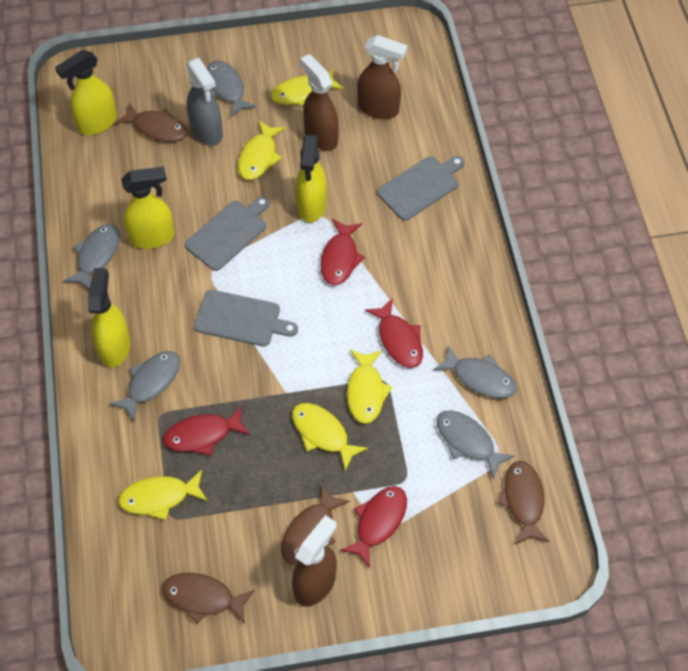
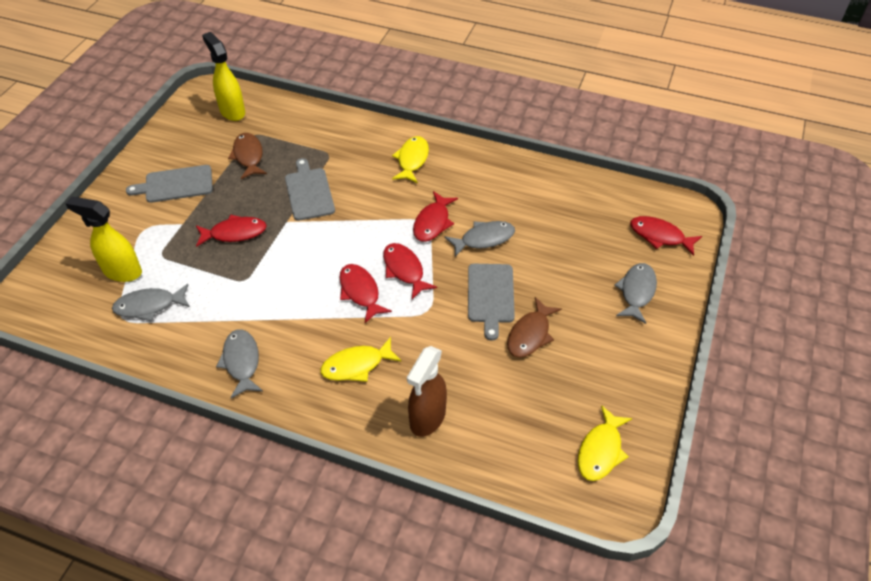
brown fish: [115,103,187,142] [162,573,255,624] [281,484,350,565] [498,461,550,544] = 4 -> [228,133,267,179] [507,297,562,358] = 2
brown spray bottle: [292,515,337,607] [300,54,339,151] [357,35,407,119] = 3 -> [407,346,447,437] = 1
grey fish: [63,224,120,289] [109,351,180,422] [207,61,257,117] [434,345,516,398] [437,410,515,479] = 5 -> [112,284,190,322] [216,329,263,398] [445,221,515,257] [614,263,657,324] = 4
grey spray bottle: [186,58,223,146] = 1 -> none = 0
red fish: [163,406,250,456] [320,219,365,285] [340,486,407,568] [365,298,423,368] = 4 -> [196,215,267,247] [340,264,392,323] [383,243,437,299] [413,191,458,242] [630,216,702,256] = 5
yellow fish: [118,470,207,520] [238,120,286,180] [271,69,344,105] [292,403,368,471] [347,350,392,424] = 5 -> [320,337,402,382] [392,136,429,183] [578,405,633,481] = 3
yellow spray bottle: [55,50,117,135] [88,268,130,368] [121,166,174,249] [296,134,327,223] = 4 -> [65,197,142,282] [202,32,245,121] = 2

